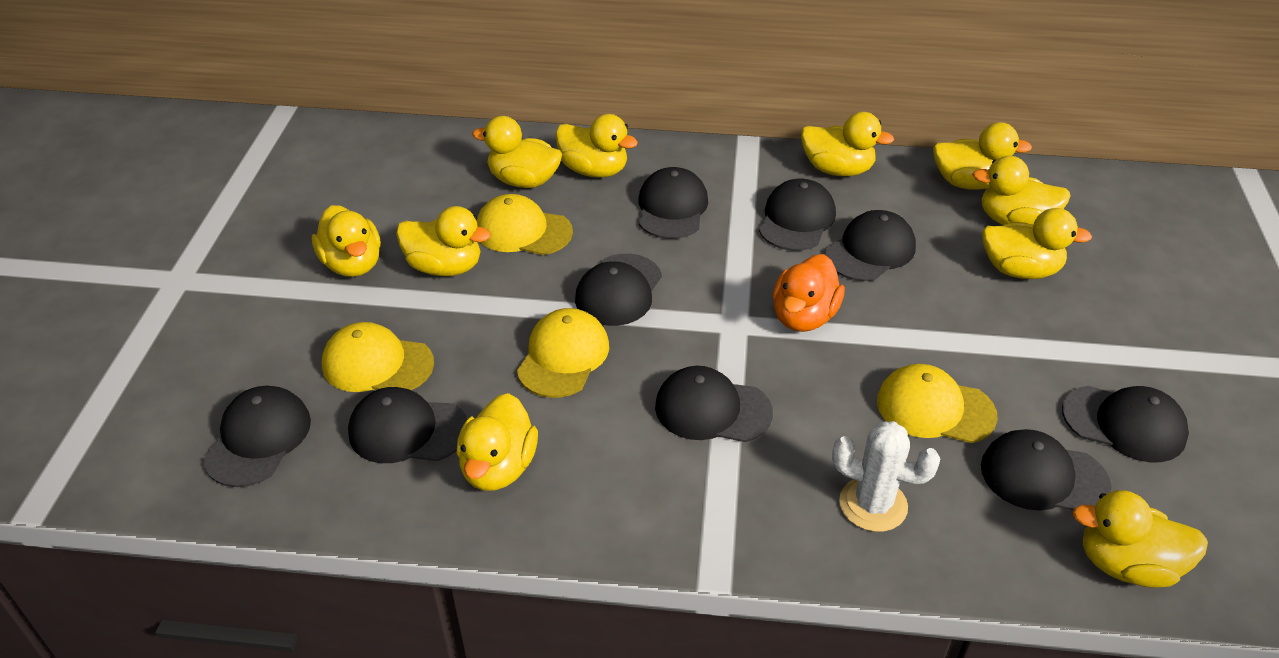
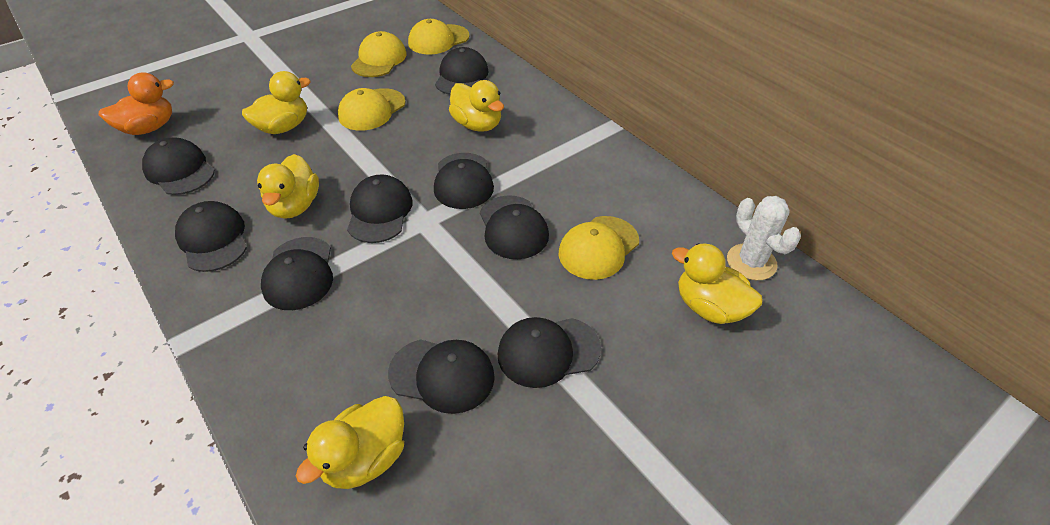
yellow duck: [312,205,381,277] [396,206,491,276] [457,393,538,491] [472,116,562,188] [555,114,638,178] [801,112,894,176] [933,122,1032,190] [972,156,1071,225] [982,208,1092,279] [1072,490,1208,588] = 10 -> [242,71,311,134] [257,154,319,219] [296,396,404,489] [449,80,504,132] [672,243,763,324] = 5

